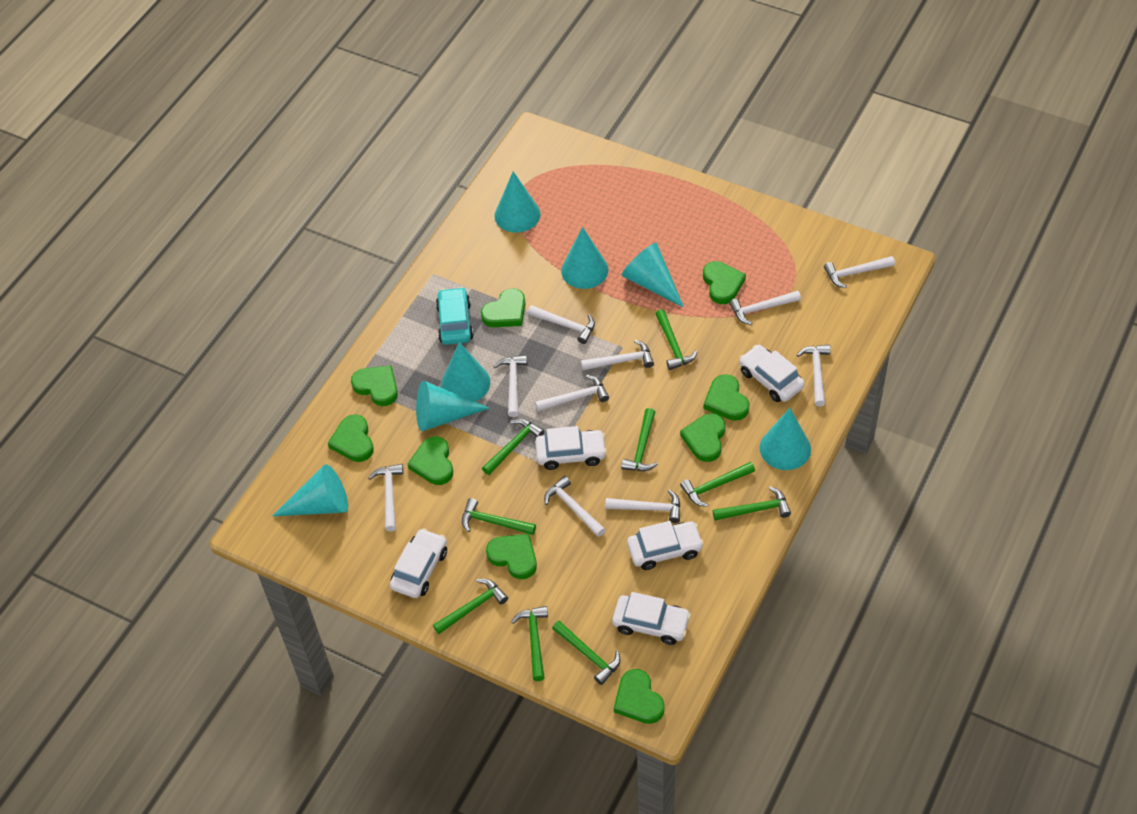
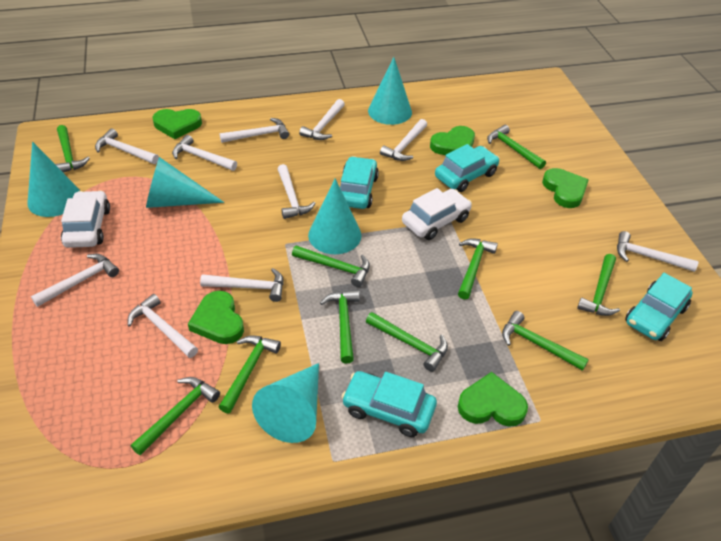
green hammer: [433,579,508,634] [462,498,536,535] [482,419,545,475] [511,606,548,681] [552,621,620,685] [621,408,658,471] [656,309,698,370] [680,462,755,507] [713,487,791,521] = 9 -> [55,125,90,173] [131,377,220,456] [219,335,281,414] [292,245,370,287] [320,290,360,363] [366,312,448,372] [458,238,498,300] [487,125,546,169] [502,311,589,371] [577,254,620,316] = 10
green heart: [328,414,374,462] [351,365,398,406] [408,436,453,485] [481,288,525,327] [486,534,537,579] [614,669,665,724] [680,413,725,462] [703,261,746,304] [704,374,749,421] = 9 -> [153,109,202,139] [188,291,244,344] [430,126,475,155] [458,372,528,427] [542,168,589,208] = 5
turquoise car: [436,287,473,345] = 1 -> [340,156,379,209] [342,371,437,437] [435,144,500,192] [625,273,693,341] = 4
turquoise cone: [273,464,348,516] [416,381,490,431] [441,342,490,402] [494,171,540,233] [561,227,608,289] [622,243,684,308] [760,408,811,470] = 7 -> [27,141,80,217] [146,157,224,208] [252,363,319,443] [308,178,361,254] [368,57,412,125] = 5
white car: [390,528,447,598] [535,426,607,470] [612,592,691,645] [627,521,704,570] [739,345,805,402] = 5 -> [61,190,110,248] [402,188,472,240] = 2

